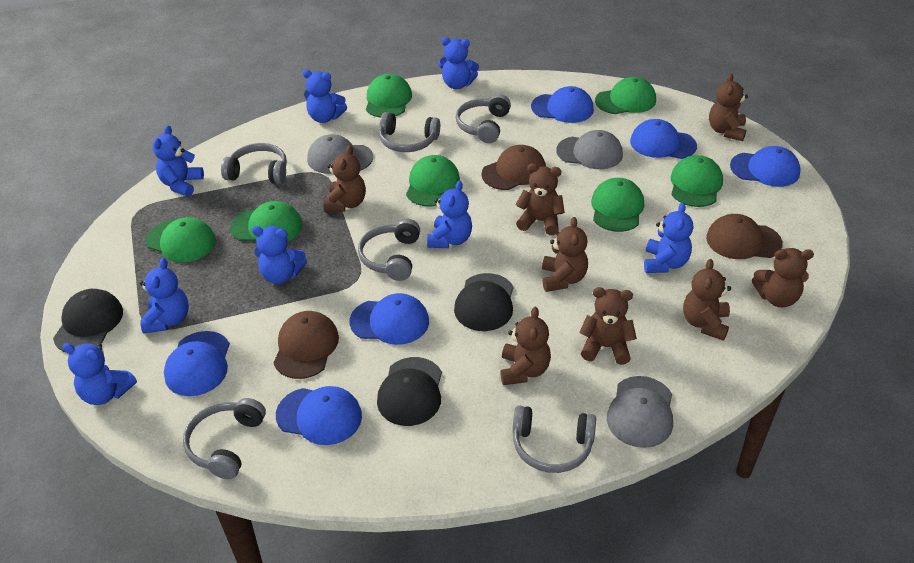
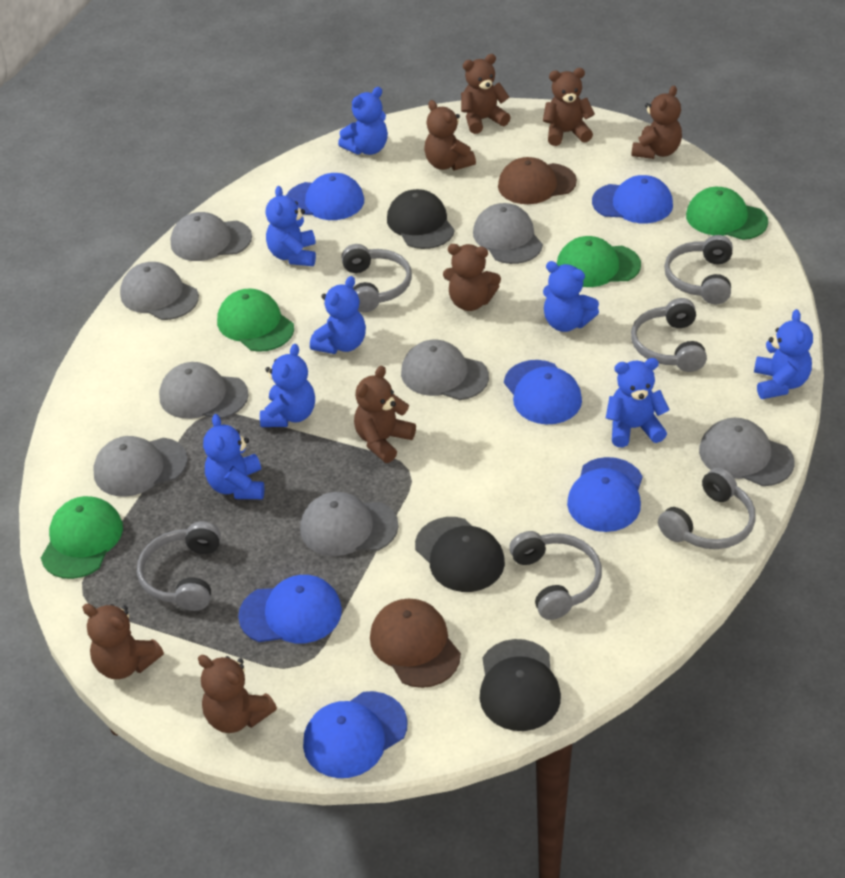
brown cap: [274,311,339,379] [481,145,546,190] [706,214,783,259] = 3 -> [370,599,461,688] [498,157,577,204] = 2
green cap: [146,217,216,262] [230,201,302,242] [366,74,412,118] [406,155,460,207] [591,178,644,232] [595,77,656,114] [671,155,723,207] = 7 -> [41,496,123,579] [217,288,294,352] [557,236,641,287] [686,187,768,240] = 4
grey cap: [307,134,373,174] [556,130,623,169] [607,376,673,448] = 3 -> [93,436,188,497] [120,262,199,320] [159,362,249,419] [171,212,252,261] [300,492,398,556] [401,340,489,400] [473,203,543,264] [699,418,794,486] = 8

